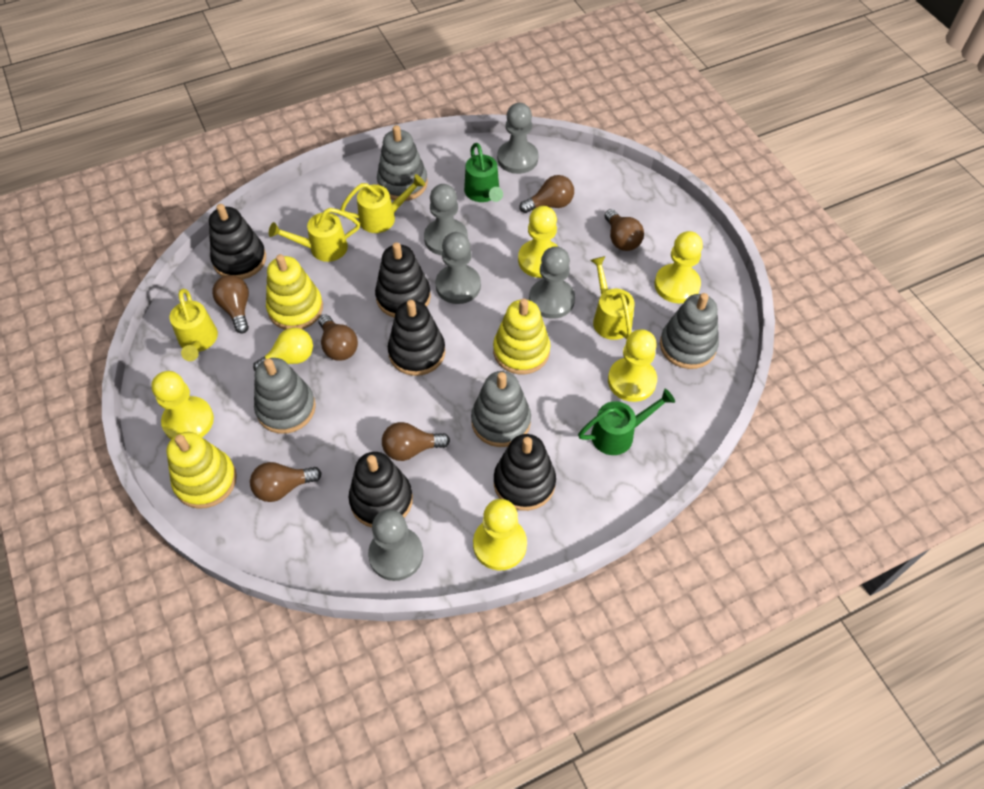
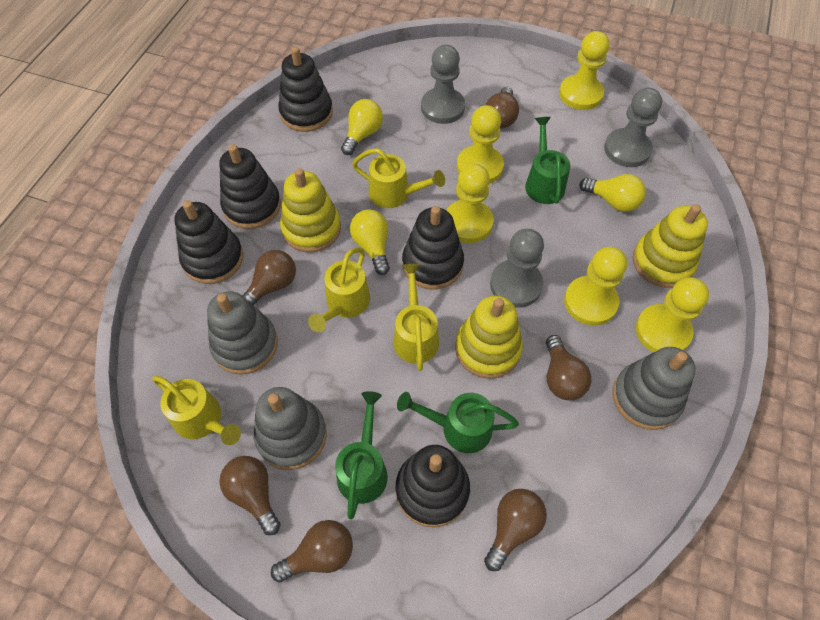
green watering can: [464,143,503,202] [578,389,675,455] = 2 -> [335,391,388,519] [397,392,519,453] [525,117,571,204] = 3
grey pawn: [368,509,423,581] [424,184,468,255] [435,232,481,304] [497,103,539,174] [529,246,575,319] = 5 -> [421,45,465,124] [490,229,544,308] [604,88,662,167] = 3
grey stacking toy: [254,358,316,434] [377,125,428,201] [471,371,531,447] [660,293,719,369] = 4 -> [207,291,278,375] [254,387,327,470] [613,347,696,430] = 3
yellow light bulb: [253,328,313,371] = 1 -> [341,99,383,155] [350,209,390,275] [579,174,646,212] = 3

